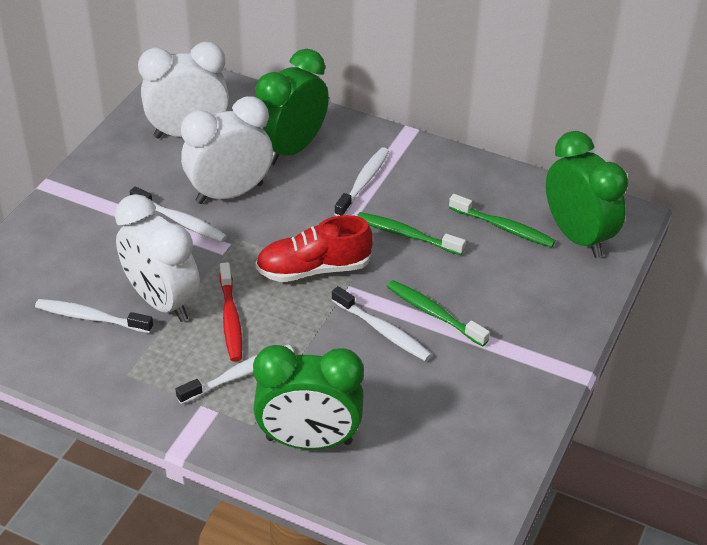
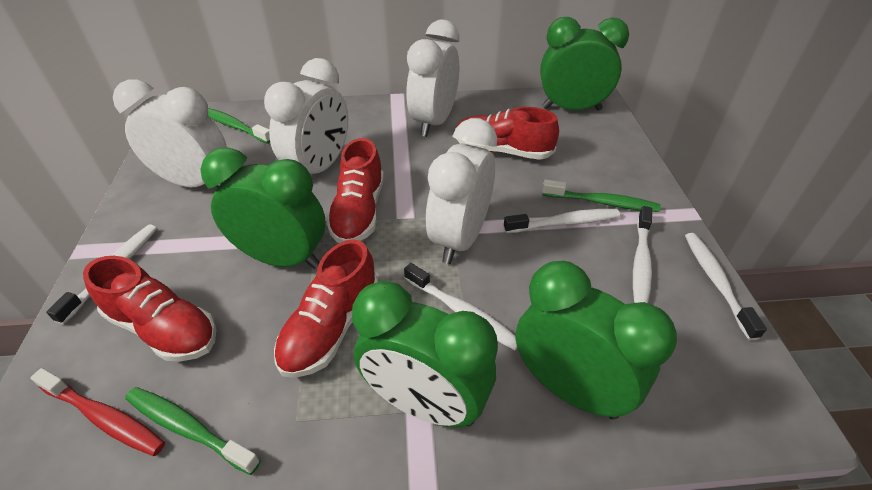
green clock: [253,345,364,450] [255,49,329,165] [546,131,628,258] = 3 -> [200,147,326,269] [352,281,498,427] [516,261,677,420] [540,17,629,111] = 4
red shoe: [255,215,373,282] = 1 -> [83,256,217,362] [274,239,378,378] [326,138,384,243] [455,107,559,160] = 4
white clock: [115,194,200,322] [138,42,229,139] [181,96,273,204] = 3 -> [113,79,227,188] [264,58,348,174] [406,20,459,137] [426,118,497,264] = 4

